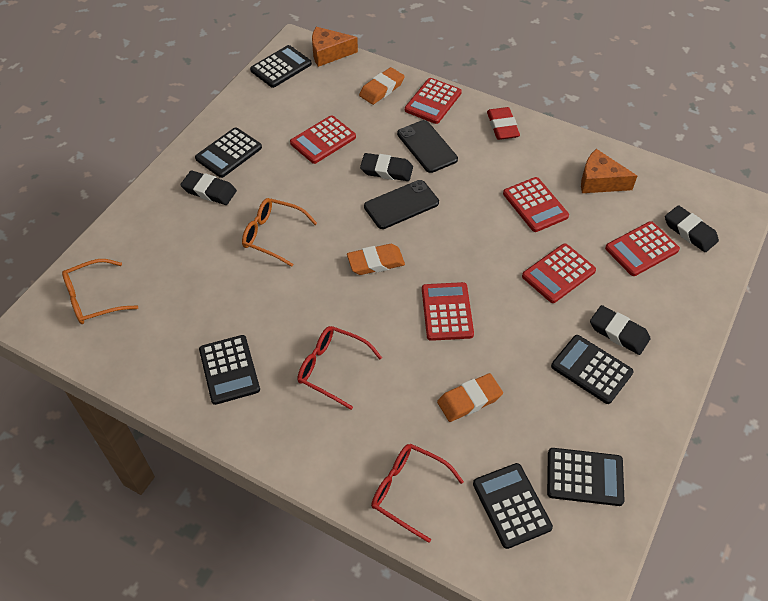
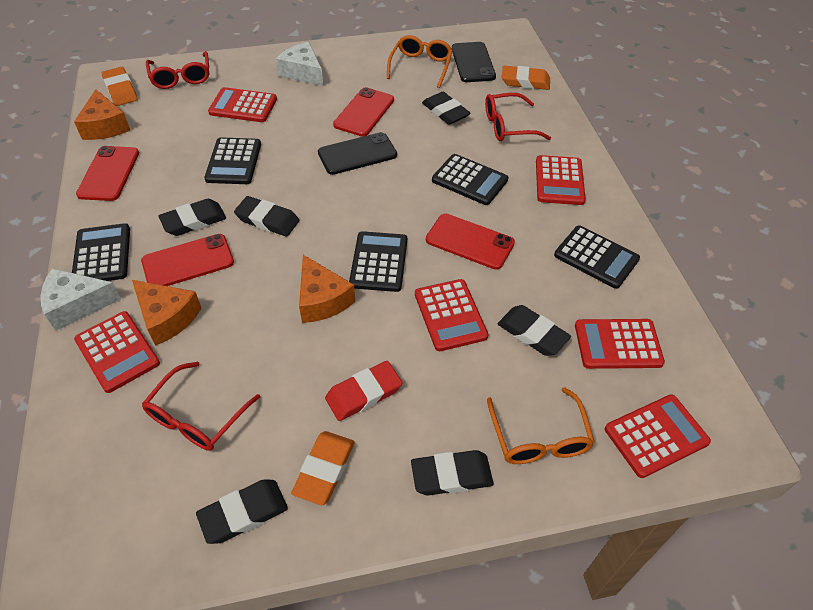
black calculator: [195,127,262,178] [199,335,260,405] [250,45,312,88] [473,463,553,549] [547,448,625,506] [551,335,634,404] = 6 -> [72,223,130,281] [204,137,261,184] [349,231,407,292] [432,154,508,205] [554,225,640,289] = 5
black eraser: [180,170,237,205] [360,153,413,181] [590,305,651,355] [665,205,719,252] = 4 -> [158,199,226,236] [196,479,288,544] [234,196,299,237] [411,450,494,495] [422,92,471,125] [498,305,571,356] = 6
orange cheese: [312,27,358,67] [581,149,637,193] = 2 -> [74,89,130,140] [132,280,202,346] [299,255,355,323] = 3
red glasses: [297,326,382,410] [371,444,464,543] = 2 -> [142,362,260,451] [146,51,209,89] [485,93,551,141] = 3
red phone: none = 0 -> [76,146,139,201] [141,234,234,286] [333,87,394,137] [426,214,515,270] = 4
white cheese: none = 0 -> [40,268,121,331] [276,42,323,86] = 2

